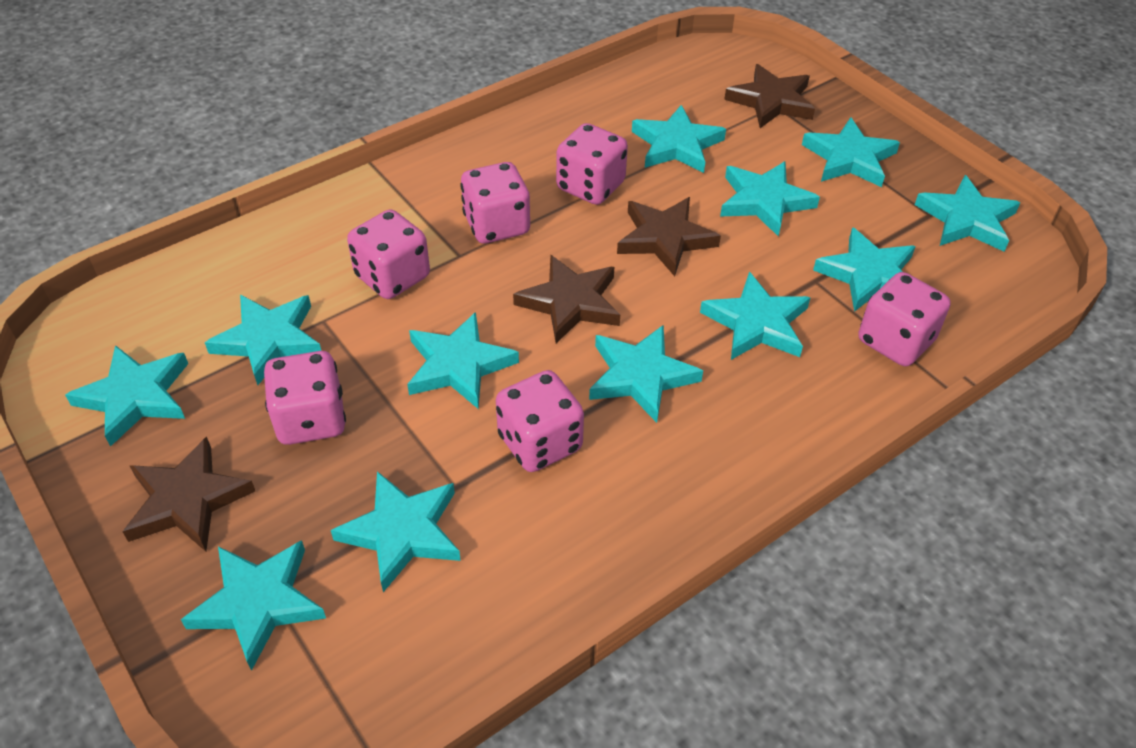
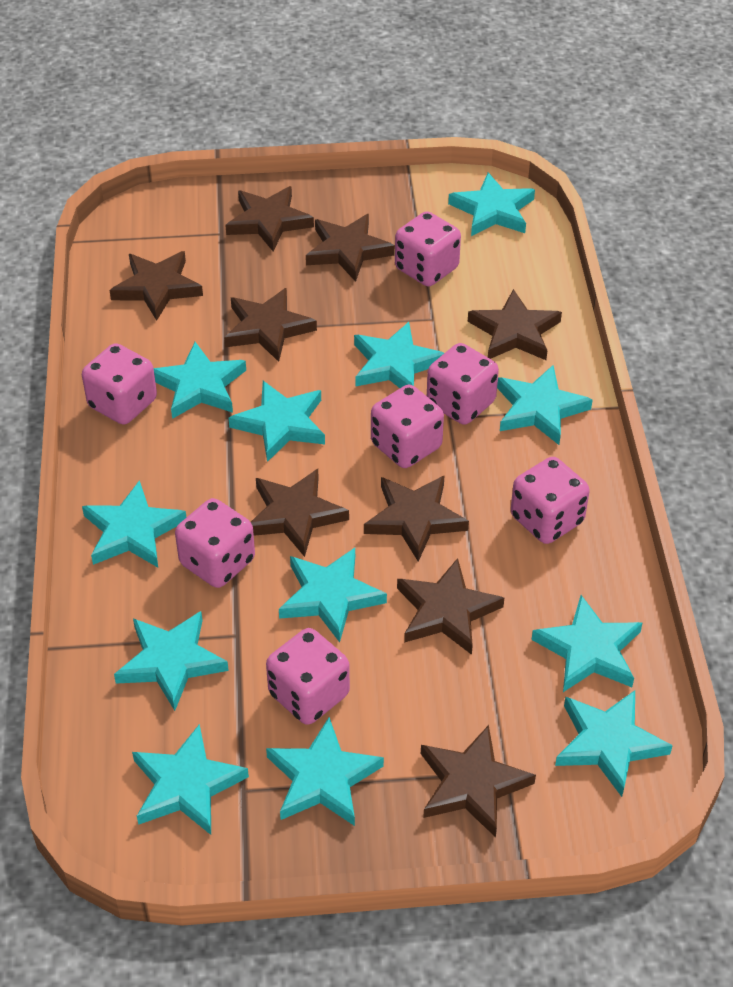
brown star: [123,437,255,551] [513,255,620,343] [617,197,721,276] [724,64,815,128] = 4 -> [110,251,203,321] [224,288,317,362] [226,186,314,252] [251,469,349,557] [306,214,395,282] [364,476,469,562] [397,558,504,655] [421,725,536,837] [468,289,562,360] = 9
pink dice: [264,351,346,445] [347,209,430,299] [460,162,530,243] [496,370,584,472] [556,123,628,205] [858,272,951,366] = 6 -> [82,343,157,425] [175,498,255,588] [266,628,350,725] [371,385,444,468] [395,211,461,286] [427,343,499,425] [511,457,590,544] = 7

